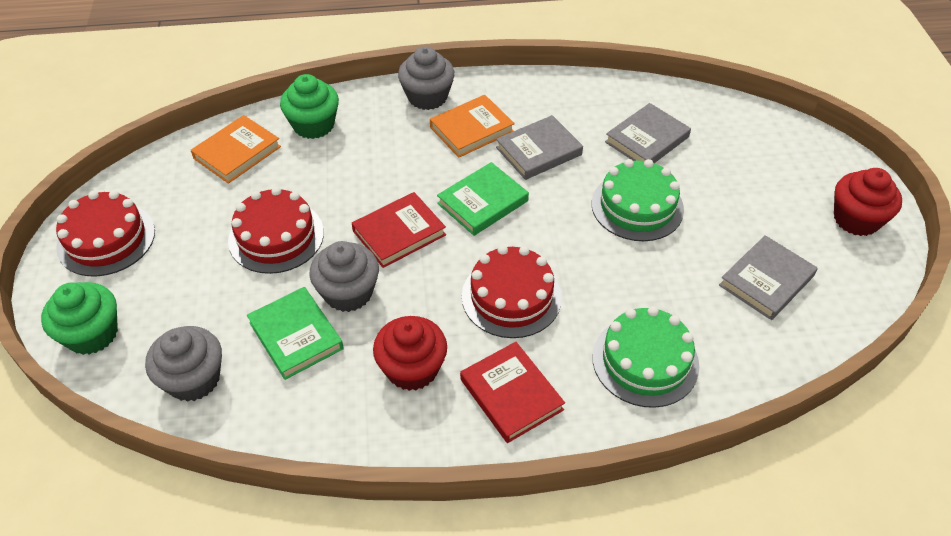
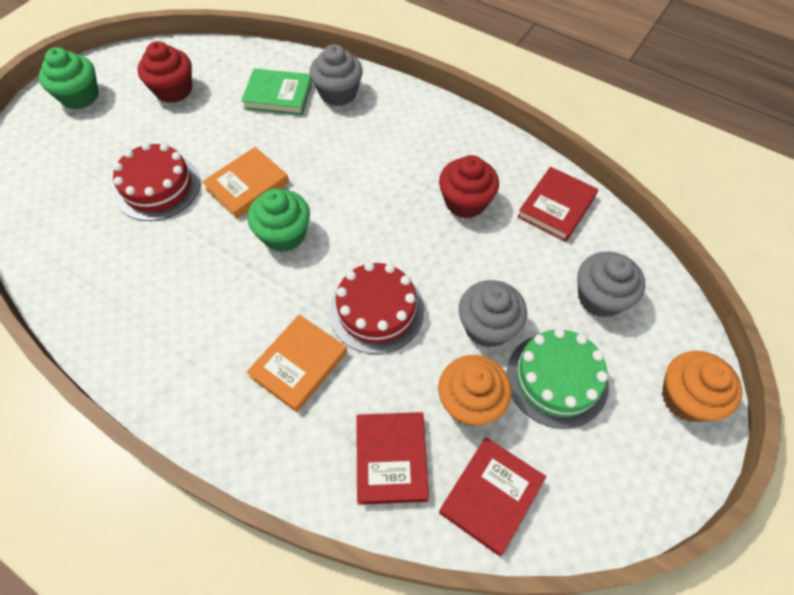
green book: [247,287,344,380] [437,162,529,236] = 2 -> [241,69,312,115] = 1
green cake: [592,159,684,241] [592,306,699,408] = 2 -> [506,328,609,429] = 1
grey book: [496,115,583,180] [605,103,691,163] [719,235,818,320] = 3 -> none = 0
orange cupcake: none = 0 -> [438,355,512,426] [662,351,742,422] = 2
red book: [352,192,446,268] [460,342,565,443] = 2 -> [356,412,429,505] [439,437,546,556] [517,167,598,242] = 3
red cake: [56,190,155,277] [228,187,324,274] [462,245,562,338] = 3 -> [113,142,200,221] [329,262,424,354] = 2

